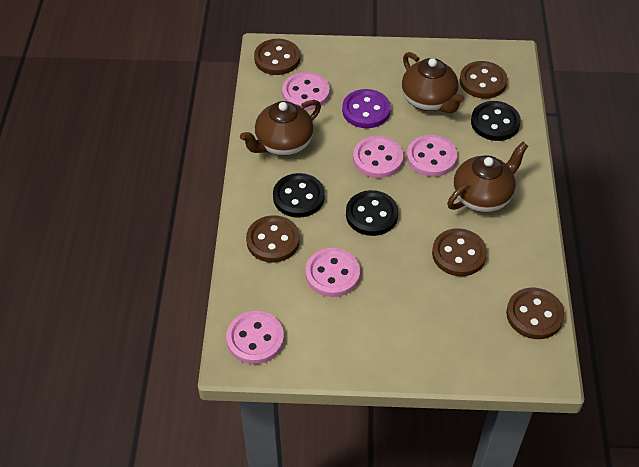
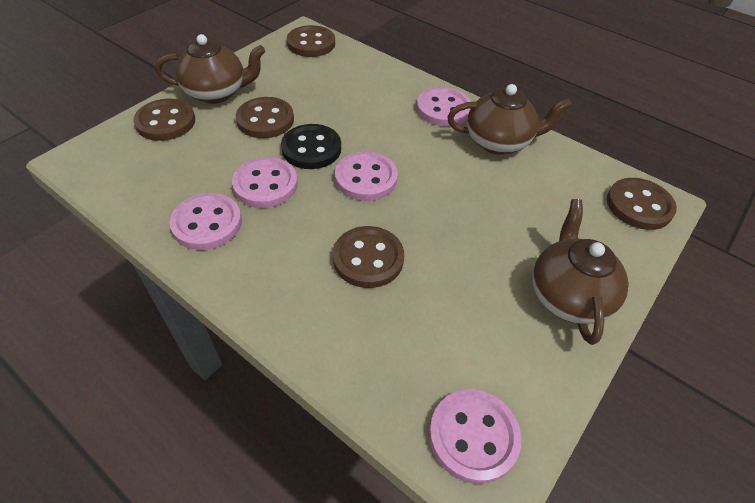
black button: [273,173,325,218] [346,190,398,236] [471,101,521,141] = 3 -> [281,124,341,169] = 1
purple button: [342,89,391,128] = 1 -> none = 0

